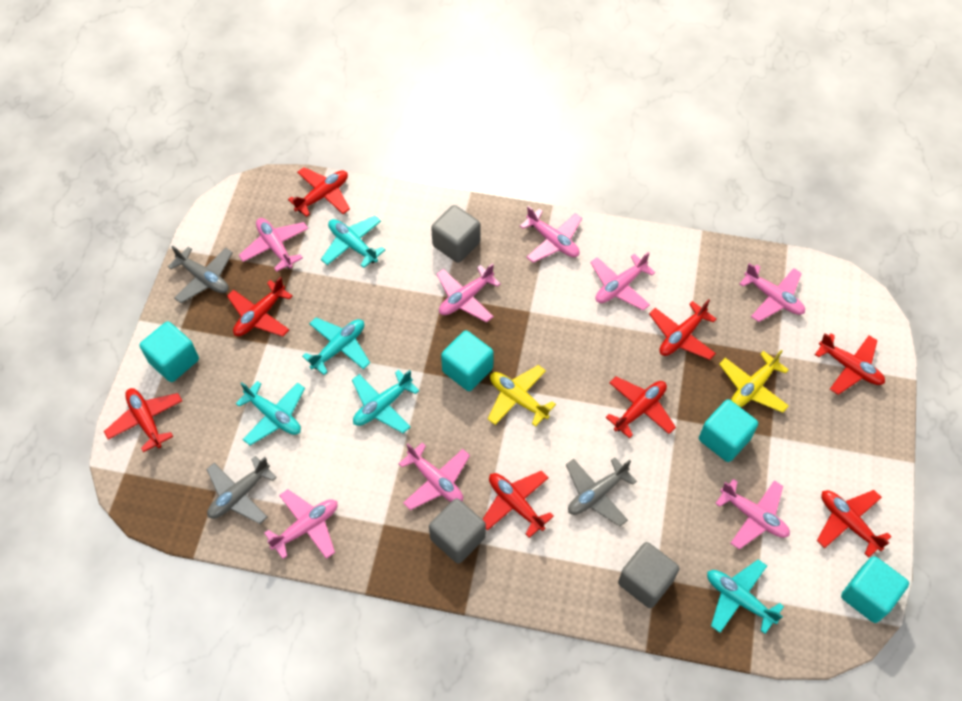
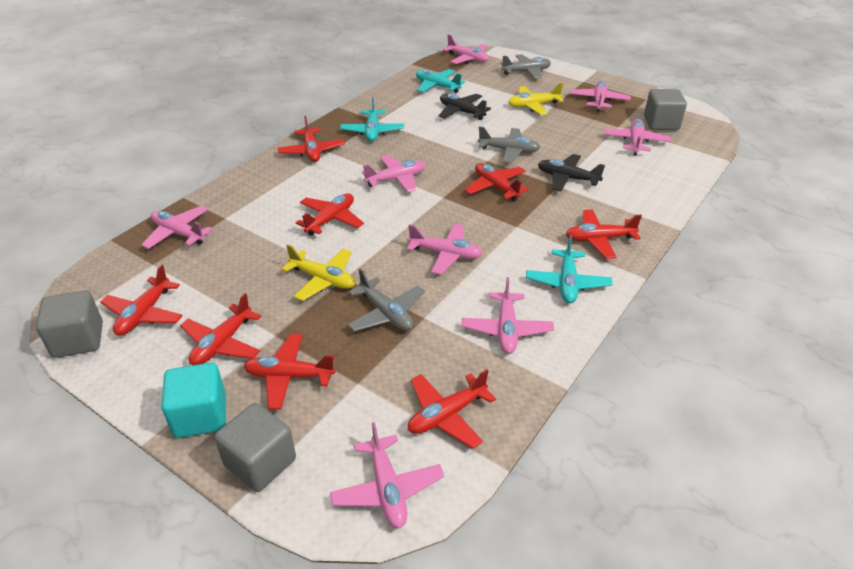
black plane: none = 0 -> [439,93,491,120] [538,154,605,191] = 2
turquoise cube: [140,321,199,382] [441,330,494,391] [699,399,758,462] [841,556,909,623] = 4 -> [161,363,226,438] = 1
turquoise plane: [235,381,305,445] [302,318,370,375] [321,216,385,268] [352,370,419,433] [707,559,784,634] = 5 -> [340,97,404,142] [416,69,465,93] [526,235,613,303] = 3

